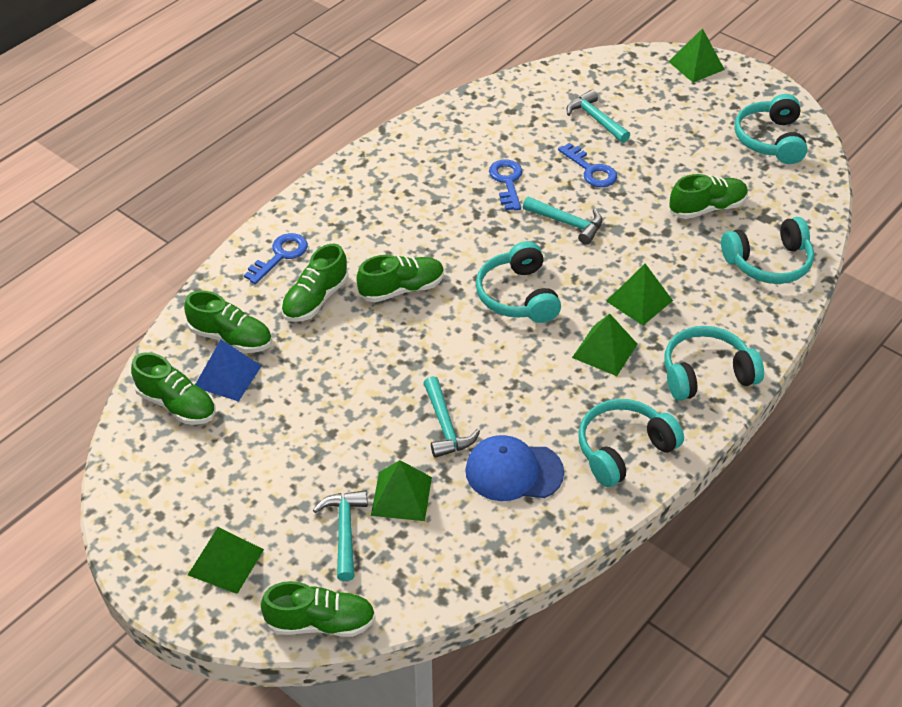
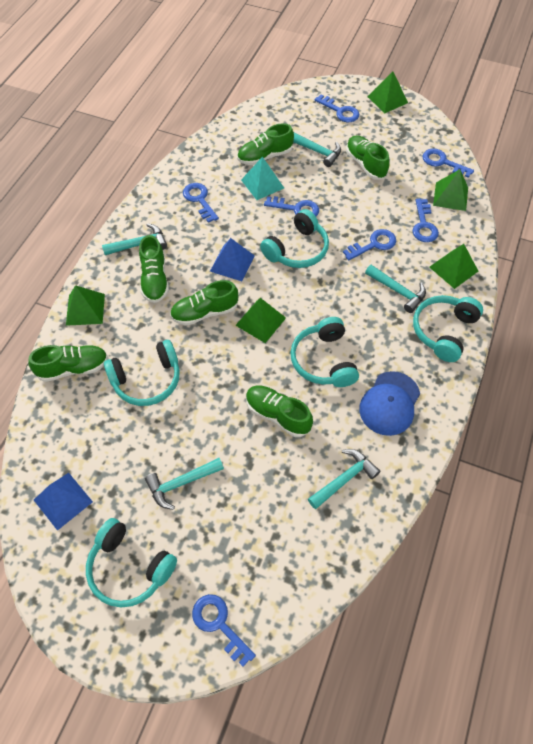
blue key: [244,233,308,284] [489,160,523,210] [558,143,617,187] = 3 -> [183,183,219,223] [192,594,256,667] [264,196,319,216] [314,94,359,122] [343,229,396,260] [412,199,439,242] [422,148,474,178] = 7
blue pyramid: [195,340,261,402] = 1 -> [34,473,93,531] [210,238,255,281] = 2
turquoise hammer: [313,490,368,581] [424,376,480,458] [523,197,602,245] [567,90,630,143] = 4 -> [102,223,167,255] [145,458,224,510] [293,133,341,167] [308,449,380,509] [365,265,426,313] = 5
turquoise pyramid: none = 0 -> [241,156,284,200] = 1

